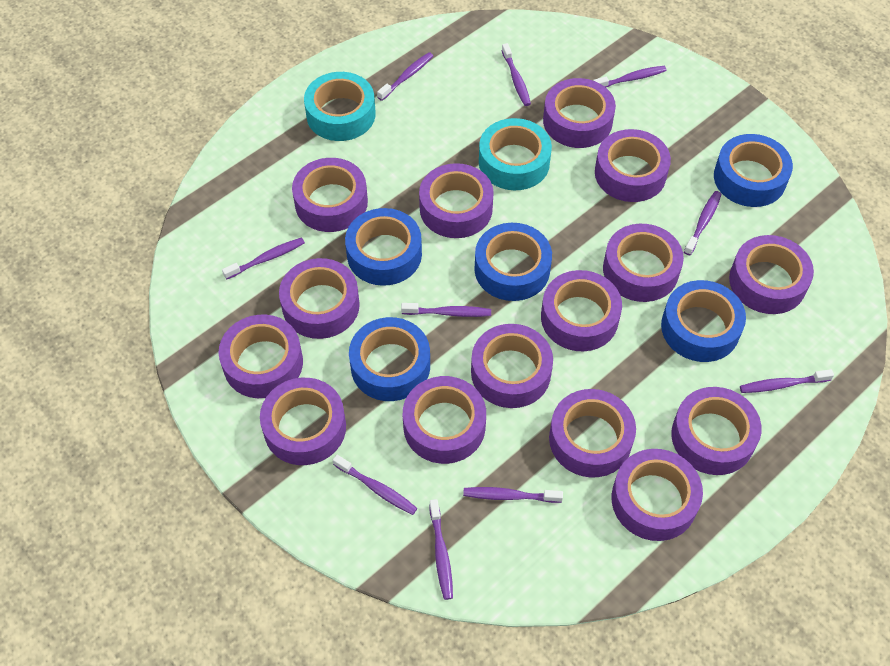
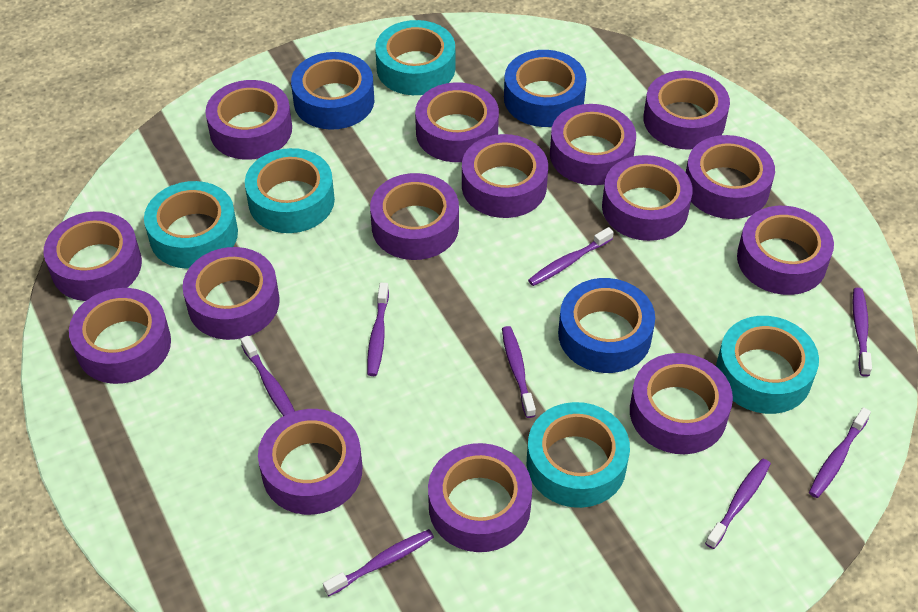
blue tape: [345,208,422,286] [349,317,430,401] [475,223,552,301] [661,280,746,362] [714,134,793,207] = 5 -> [291,52,374,130] [504,50,586,127] [558,278,655,373] = 3
purple toothbrush: [222,237,305,280] [333,455,417,515] [377,52,433,101] [401,303,491,317] [429,499,453,600] [463,487,563,503] [502,43,531,106] [593,66,667,87] [684,191,722,255] [740,369,834,393] = 10 -> [241,336,295,416] [323,529,434,596] [367,283,389,376] [502,326,536,418] [528,227,614,286] [705,459,771,549] [809,407,871,498] [852,288,872,377] = 8
turquoise tape: [304,72,376,141] [479,118,552,190] = 2 -> [144,181,238,269] [245,148,335,233] [375,20,455,95] [527,402,630,508] [716,316,819,414] = 5

